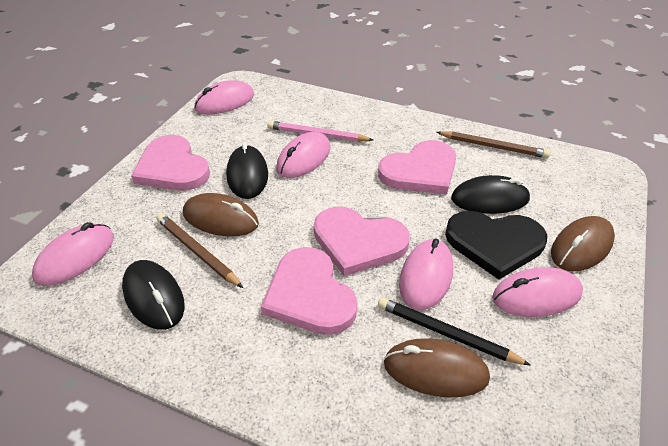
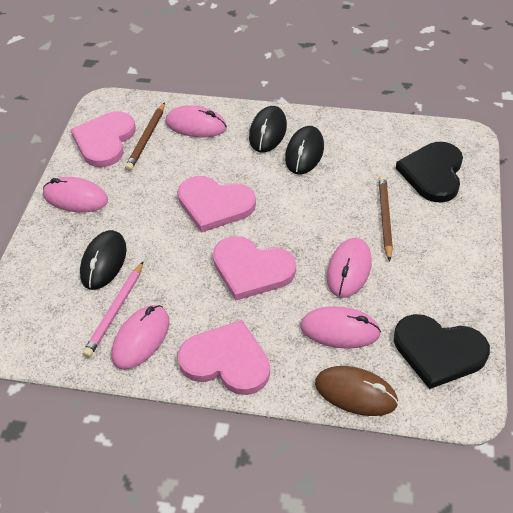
black heart: [445,211,548,280] = 1 -> [394,314,490,389] [396,142,463,202] = 2
black pencil: [378,297,530,365] = 1 -> none = 0
brown mouse: [183,193,259,237] [384,338,490,397] [551,216,615,271] = 3 -> [315,366,399,416] = 1

